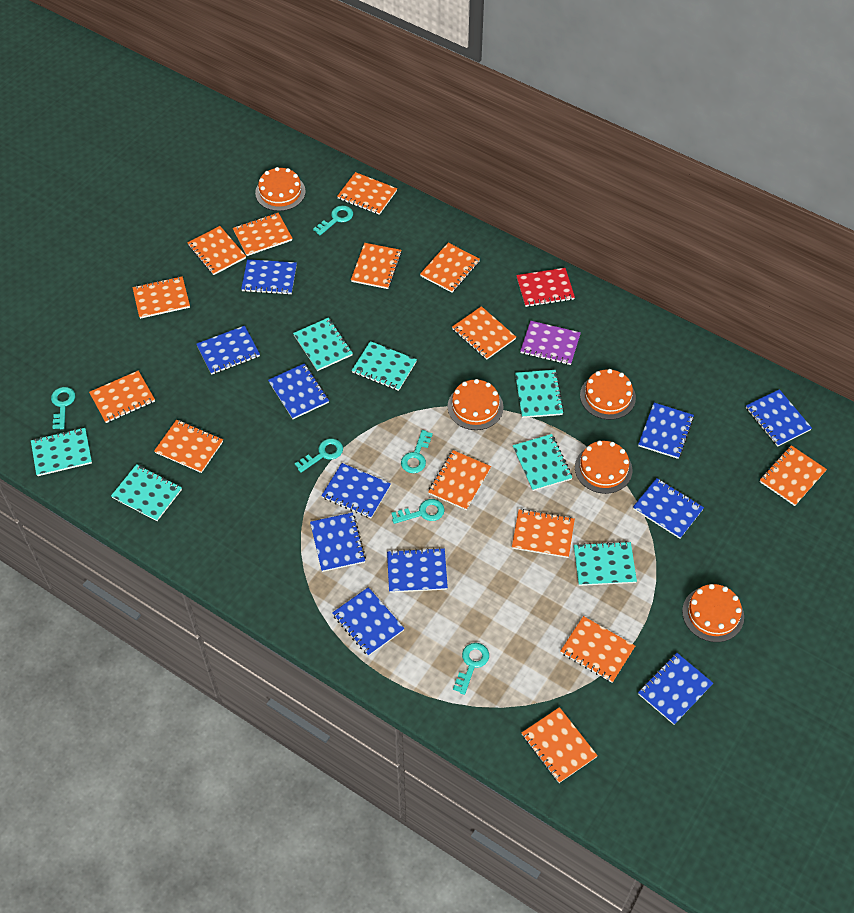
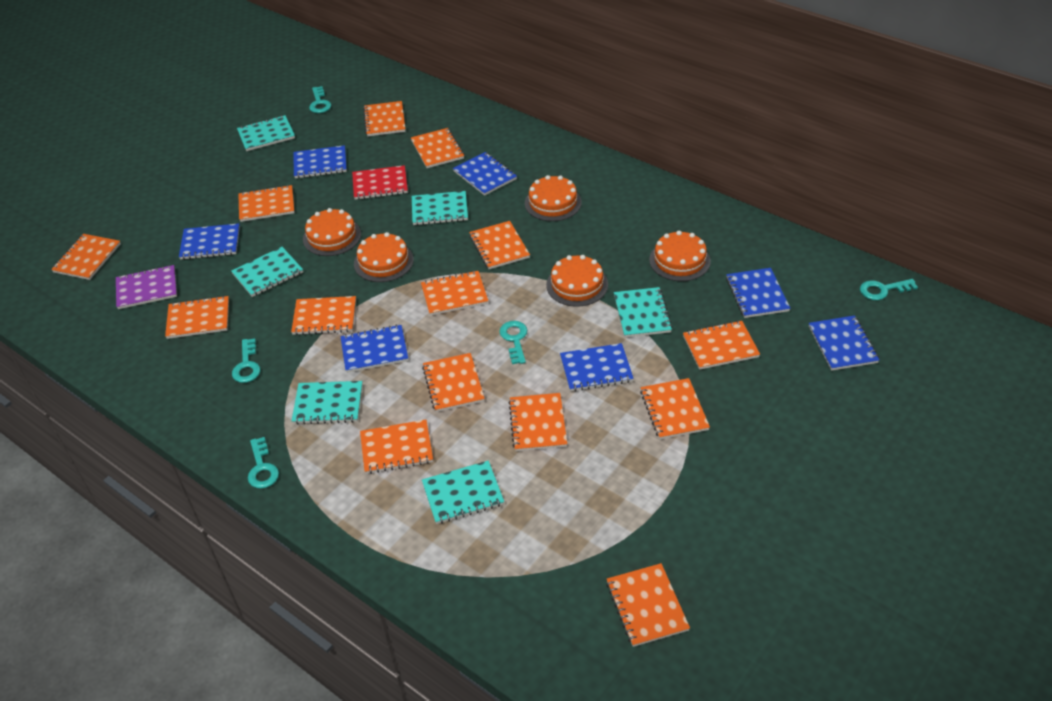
blue notebook: [196,326,260,375] [241,259,297,295] [268,363,329,419] [310,512,366,572] [321,463,391,518] [332,587,405,656] [387,548,448,593] [633,478,704,539] [638,403,694,459] [638,653,713,725] [746,389,812,447] = 11 -> [179,223,240,260] [293,145,347,178] [340,325,408,373] [453,152,517,196] [560,343,634,392] [726,268,791,318] [809,315,879,371] = 7
turquoise key: [51,387,75,429] [295,439,343,473] [313,205,353,235] [391,499,445,524] [401,430,433,473] [453,643,489,695] = 6 -> [232,338,260,383] [248,437,279,489] [309,86,331,113] [499,321,527,364] [860,279,918,300] = 5
turquoise notebook: [31,428,92,476] [111,464,182,521] [293,317,353,371] [352,341,417,391] [513,434,572,491] [515,370,564,418] [574,541,637,586] = 7 -> [231,247,303,297] [237,115,295,151] [292,381,363,424] [412,191,468,225] [422,461,504,524] [614,287,672,337] = 6

